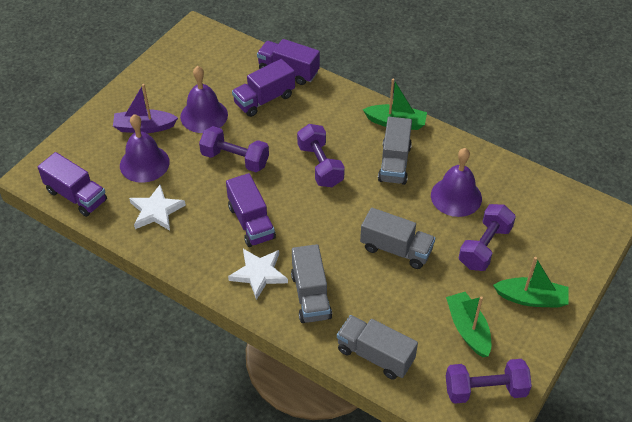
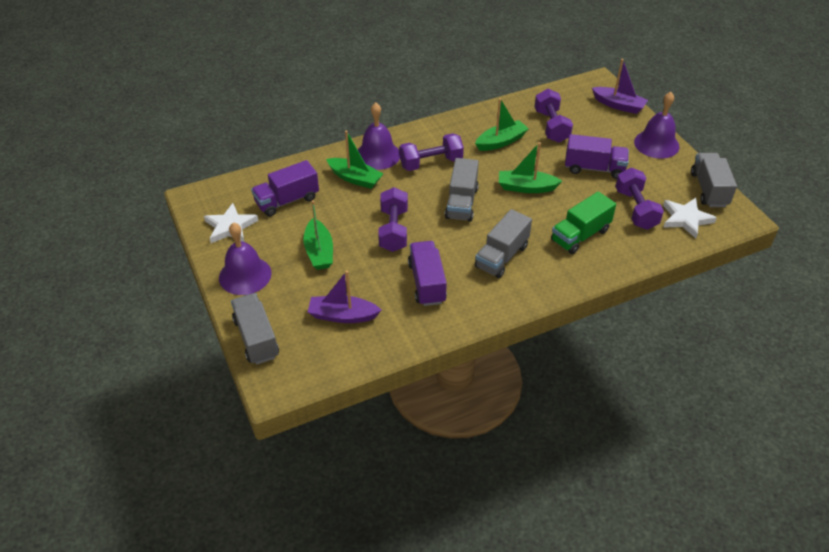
green boat: [363,78,427,130] [446,292,491,357] [493,257,568,308] = 3 -> [303,200,333,270] [326,131,383,189] [475,98,529,151] [499,142,562,193] = 4
green truck: none = 0 -> [551,191,616,254] = 1
purple boat: [113,84,178,133] = 1 -> [308,271,381,323] [592,59,648,114] = 2
purple truck: [38,152,107,217] [226,173,276,247] [232,59,295,117] [257,39,320,85] = 4 -> [251,160,319,217] [408,241,447,306] [565,134,629,179] = 3

